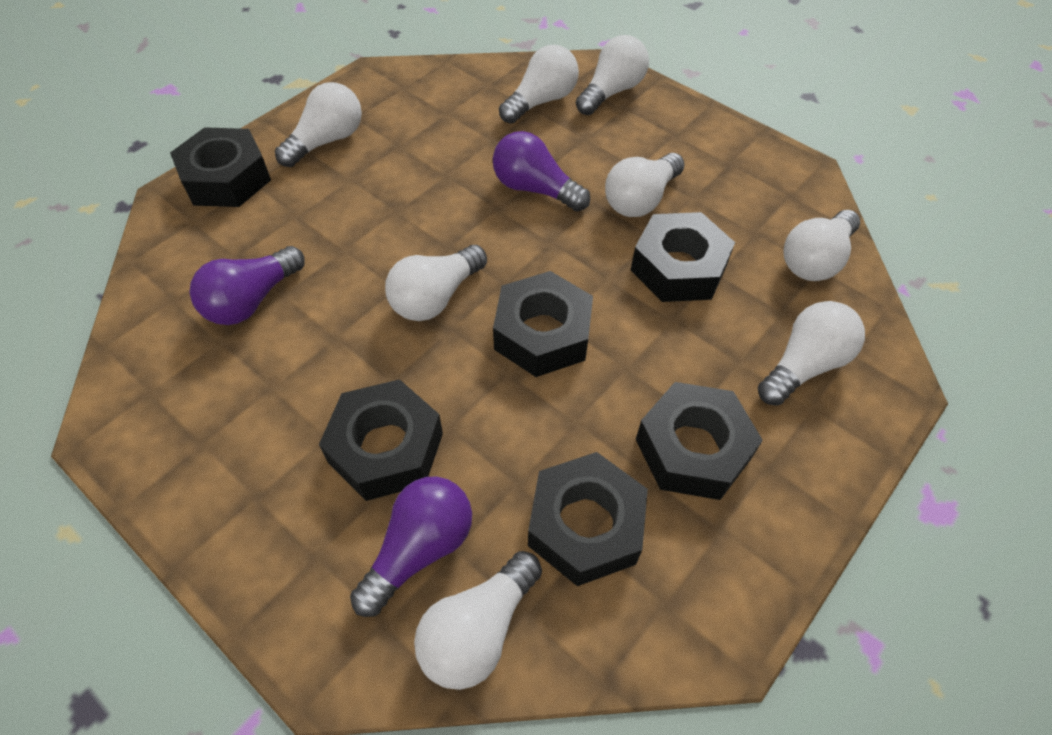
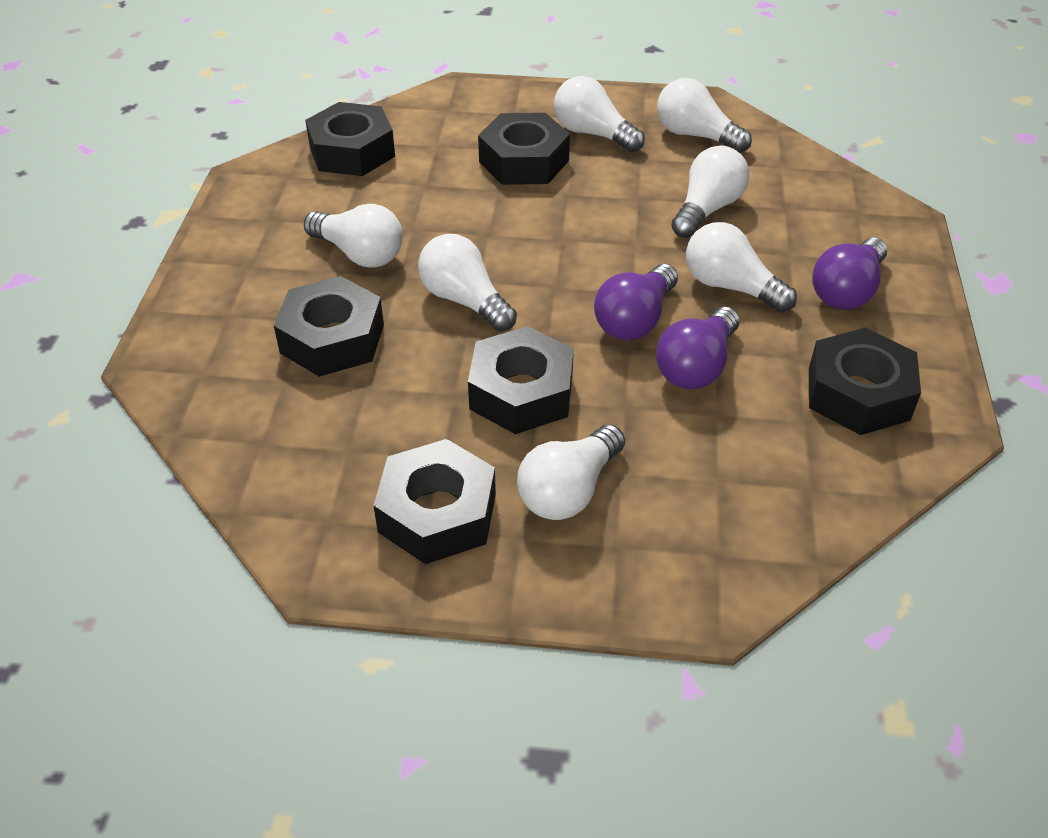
white light bulb: [275,82,362,167] [385,245,487,321] [414,551,542,690] [499,45,579,124] [576,35,649,115] [605,153,685,217] [758,301,865,406] [783,210,860,281] = 8 -> [304,204,403,268] [418,234,517,332] [517,424,625,520] [554,76,645,152] [657,78,752,153] [671,146,749,238] [686,222,797,313] = 7

